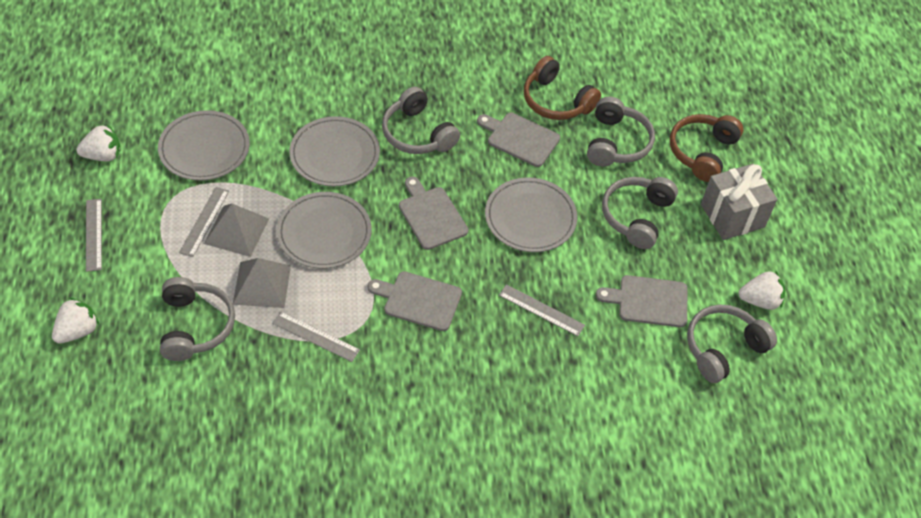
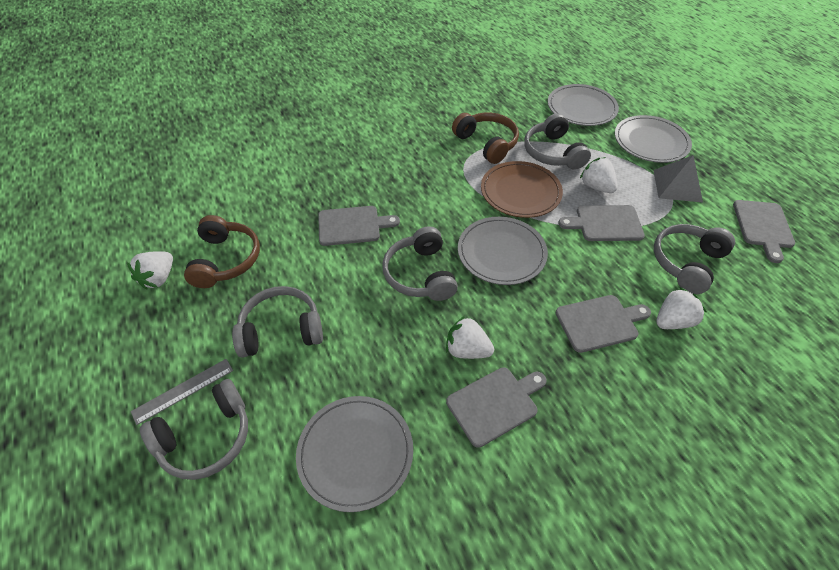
brown plate: none = 0 -> [481,161,563,218] = 1
grey cutting board: [367,271,462,331] [399,177,468,250] [477,113,560,167] [596,275,687,327] = 4 -> [318,206,400,246] [446,367,547,448] [556,295,651,353] [558,205,645,241] [733,200,795,263] = 5
grey gift: [701,164,777,240] = 1 -> none = 0
grey pyramid: [204,204,269,257] [233,258,291,308] = 2 -> [653,155,703,203] = 1
grey ruler: [86,199,102,272] [179,187,229,257] [272,312,360,362] [499,284,585,336] = 4 -> [131,359,233,425] = 1
white strawberry: [52,298,99,343] [76,124,121,161] [739,270,785,310] = 3 -> [127,251,173,290] [446,316,494,359] [580,157,618,193] [656,287,707,329] = 4

